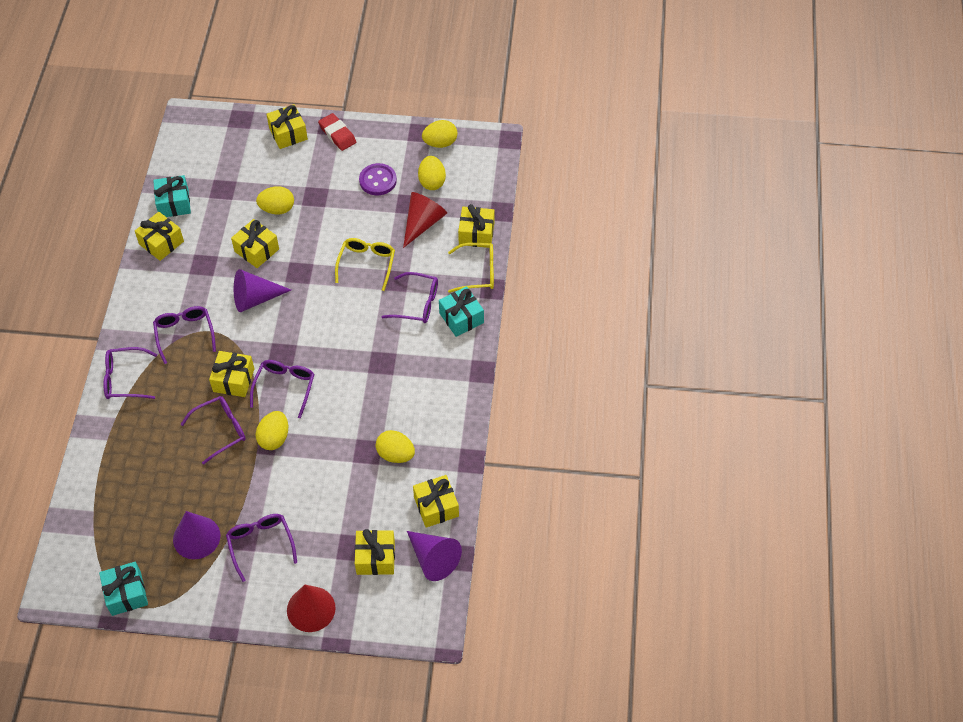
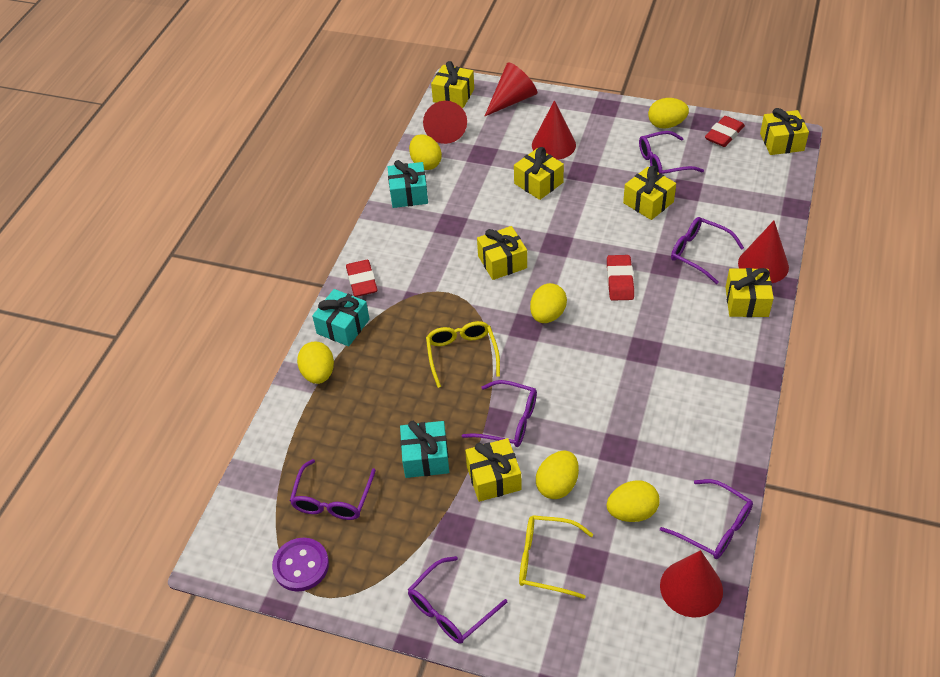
purple cone: [173,511,220,559] [234,269,291,312] [407,531,462,581] = 3 -> none = 0
red cone: [287,584,336,632] [403,192,447,248] = 2 -> [423,101,467,144] [485,63,537,116] [532,100,576,160] [660,550,723,617] [738,221,789,283] = 5
red eraser: [318,113,356,151] = 1 -> [346,260,378,297] [607,255,634,301] [705,116,745,147] = 3
yellow egg: [255,411,288,450] [256,186,294,214] [376,430,415,463] [418,156,446,190] [422,120,457,148] = 5 -> [297,341,334,384] [409,134,442,170] [530,283,567,323] [536,451,579,499] [606,481,659,522] [648,98,689,129] = 6

